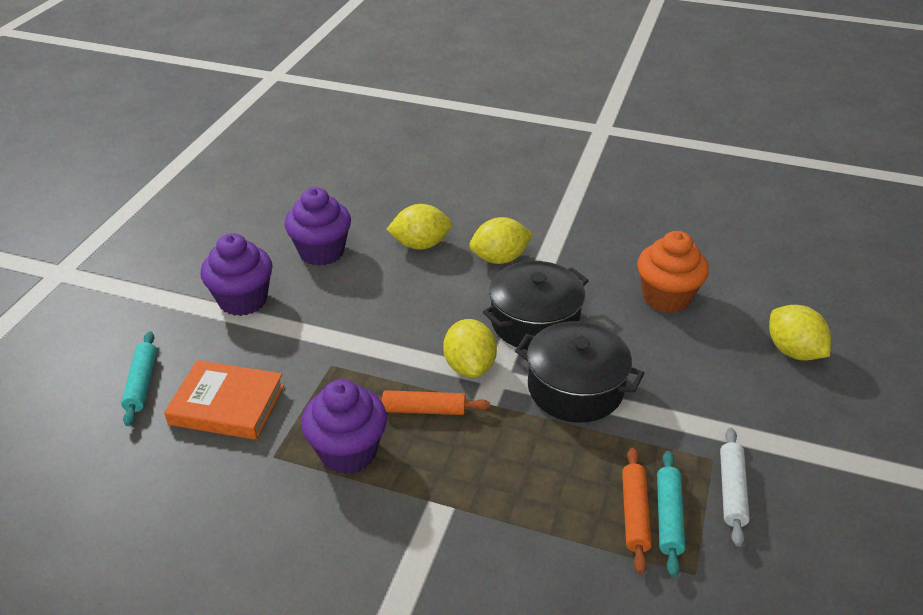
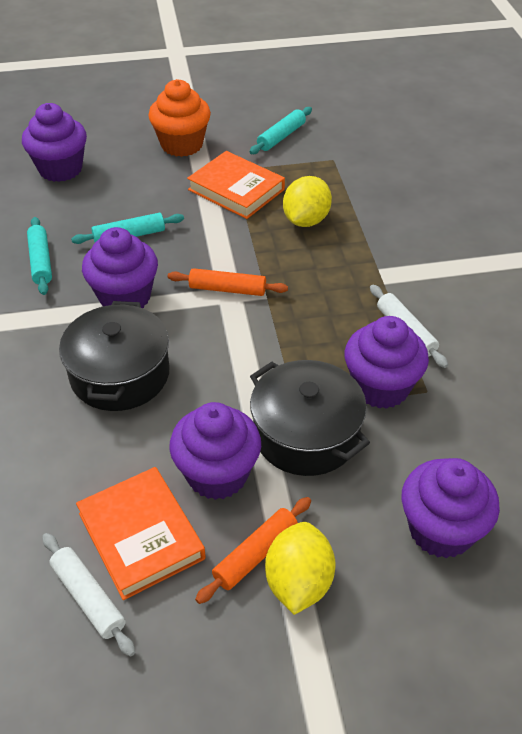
orange book: [164,360,284,440] = 1 -> [76,467,206,600] [187,151,285,219] = 2
purple cupcake: [200,233,273,316] [285,187,351,266] [301,379,387,474] = 3 -> [22,103,87,182] [82,227,158,308] [169,402,261,500] [344,316,429,409] [401,458,500,558] = 5
turquoise rolling pin: [121,331,157,426] [657,451,685,577] = 2 -> [27,217,52,295] [71,213,184,244] [249,107,312,154] = 3
white rolling pin: [720,428,750,547] = 1 -> [42,533,135,657] [370,285,448,368] = 2
yellow lemon: [386,204,452,250] [443,319,497,377] [469,217,533,264] [769,305,831,360] = 4 -> [265,522,335,615] [283,176,332,227] = 2

